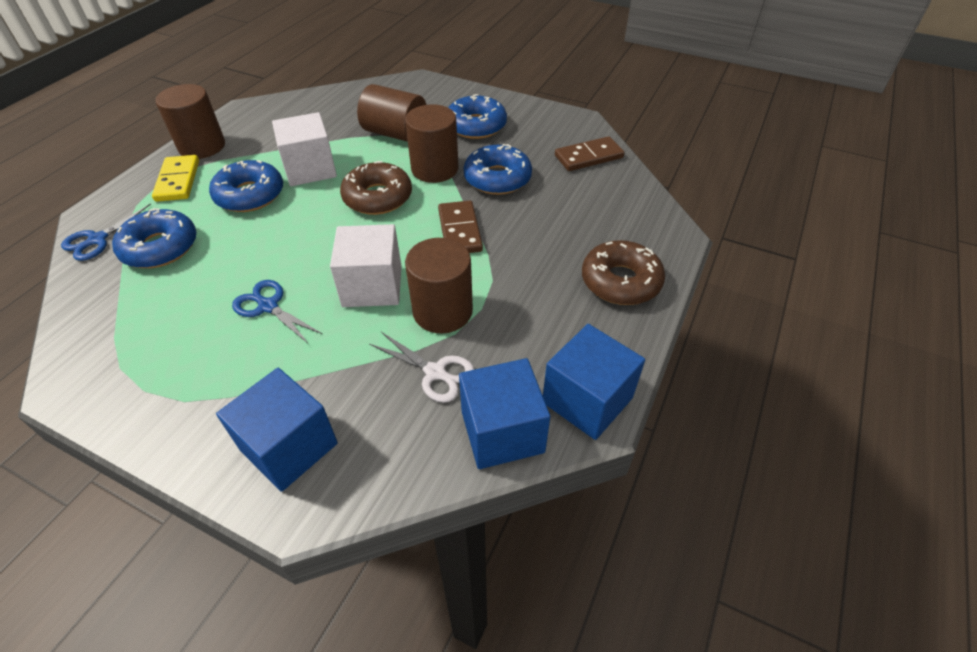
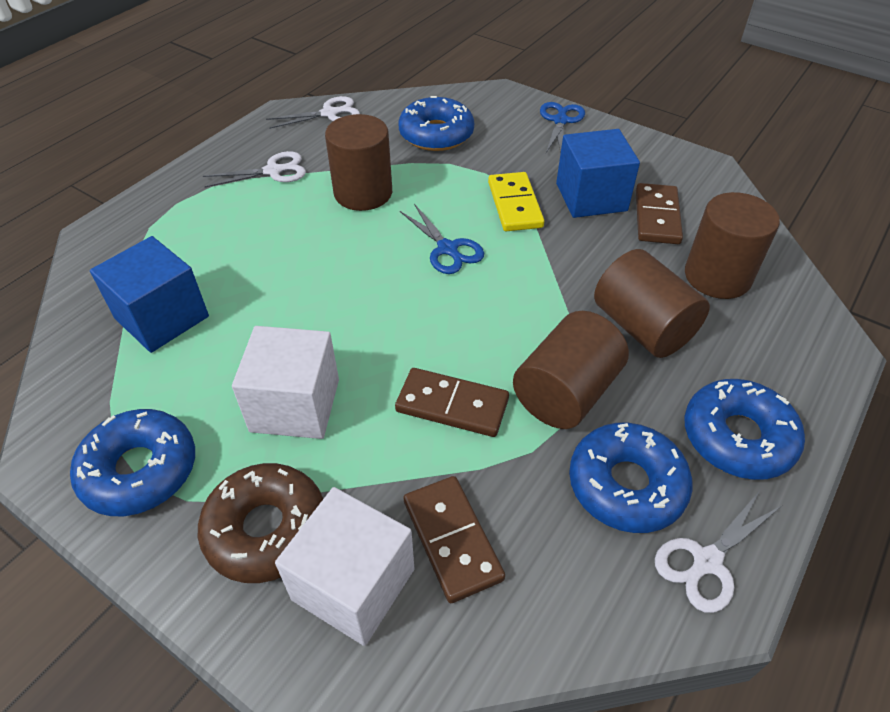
blue cube: [216,368,338,492] [459,358,550,469] [543,324,645,440] = 3 -> [90,236,209,353] [556,129,640,218] = 2
brown domino: [438,201,483,253] [555,136,624,171] = 2 -> [395,368,509,437] [403,476,505,603] [636,183,683,244] = 3
brown donut: [340,161,412,215] [582,240,665,305] = 2 -> [198,463,323,583] = 1
white scissors: [369,332,474,403] = 1 -> [203,151,306,187] [266,96,360,129] [655,491,781,613] = 3

